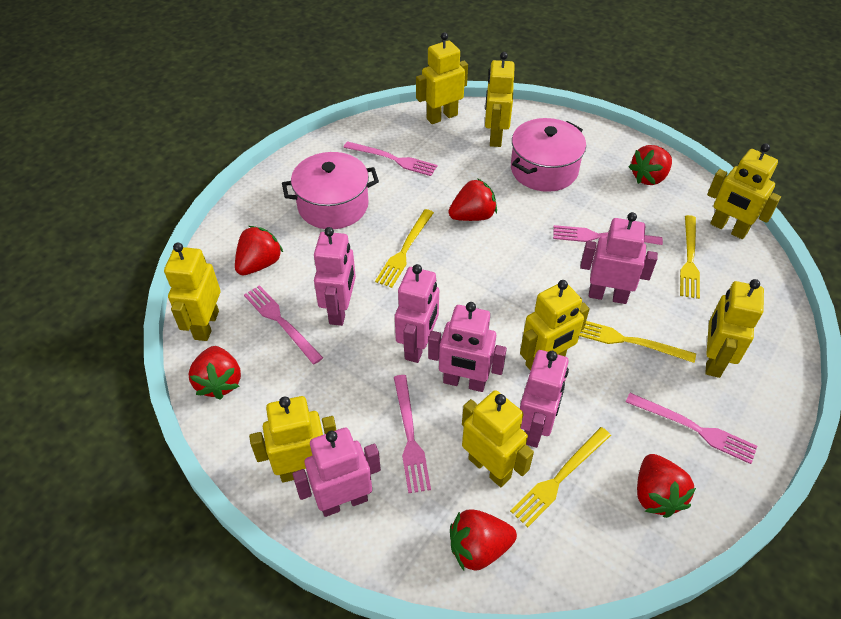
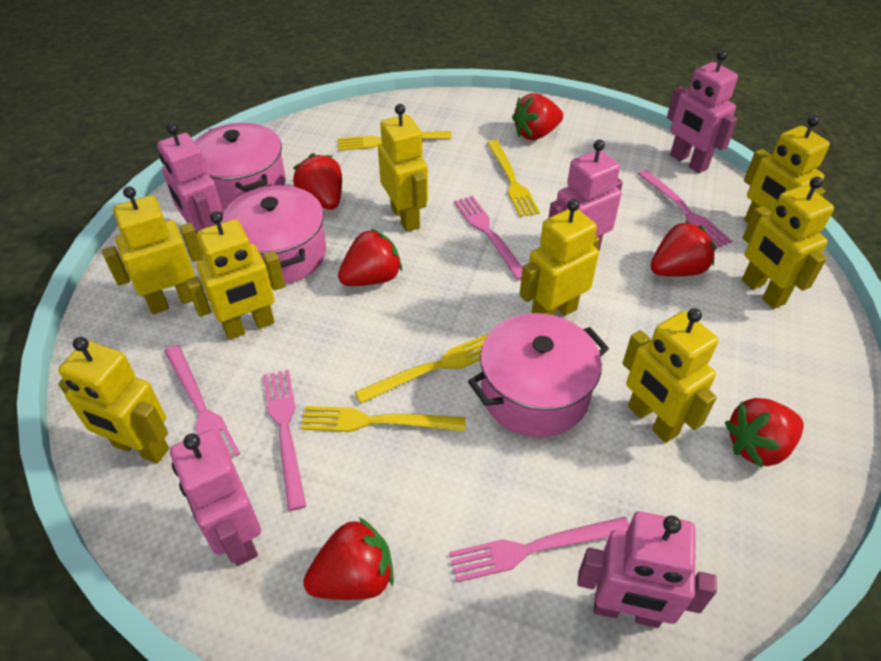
pink pot: [282,152,379,229] [511,118,586,192] = 2 -> [194,123,286,210] [221,184,326,284] [468,313,609,437] = 3
pink robot: [292,428,381,517] [314,227,356,326] [395,264,439,363] [428,302,507,392] [520,350,569,448] [580,212,658,304] = 6 -> [157,123,224,234] [170,429,261,566] [548,140,623,251] [577,511,717,628] [667,50,738,173] = 5

